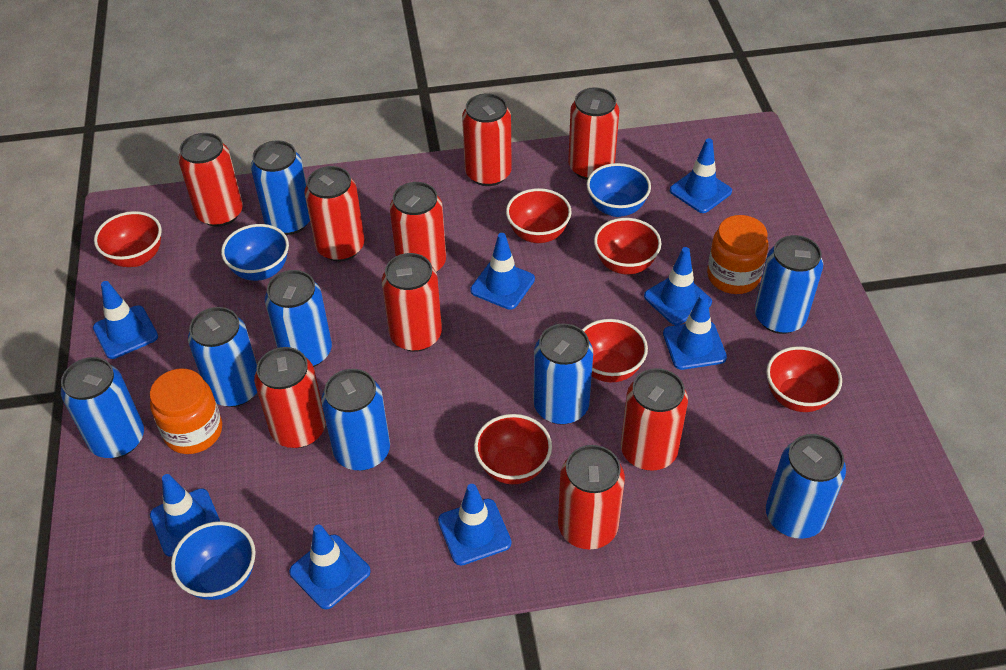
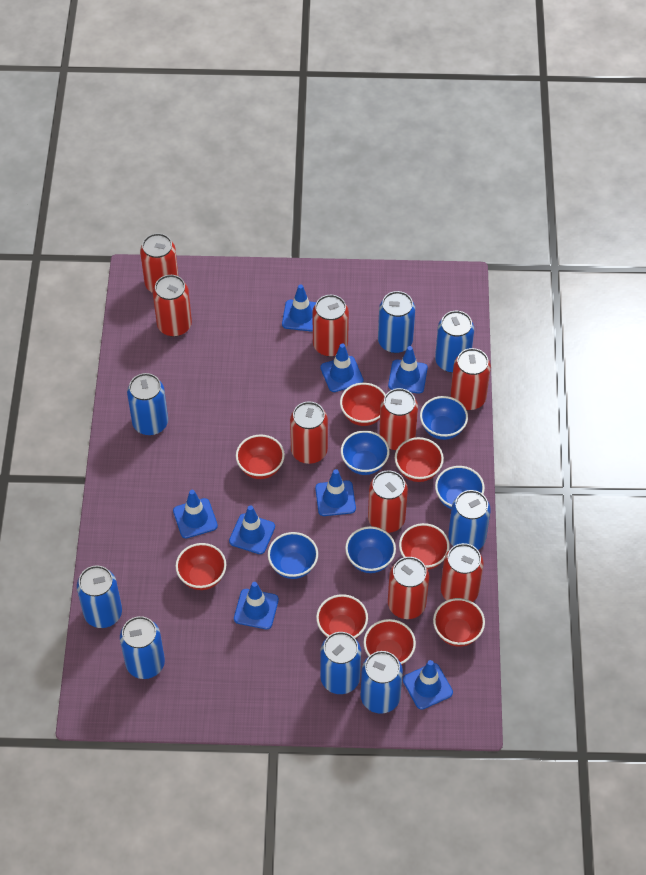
blue bowl: [171,521,256,600] [221,224,289,281] [587,163,651,217] = 3 -> [268,532,318,579] [341,430,389,475] [345,526,396,573] [420,396,468,440] [435,466,485,509] = 5
orange jar: [150,369,222,454] [707,215,768,294] = 2 -> none = 0
red bowl: [94,211,162,267] [474,414,552,484] [506,188,572,243] [582,319,648,382] [594,218,661,274] [766,346,842,412] = 6 -> [176,543,227,590] [236,435,285,479] [316,594,368,639] [340,383,386,426] [364,619,416,665] [395,437,444,482] [399,523,450,570] [433,598,485,647] = 8

